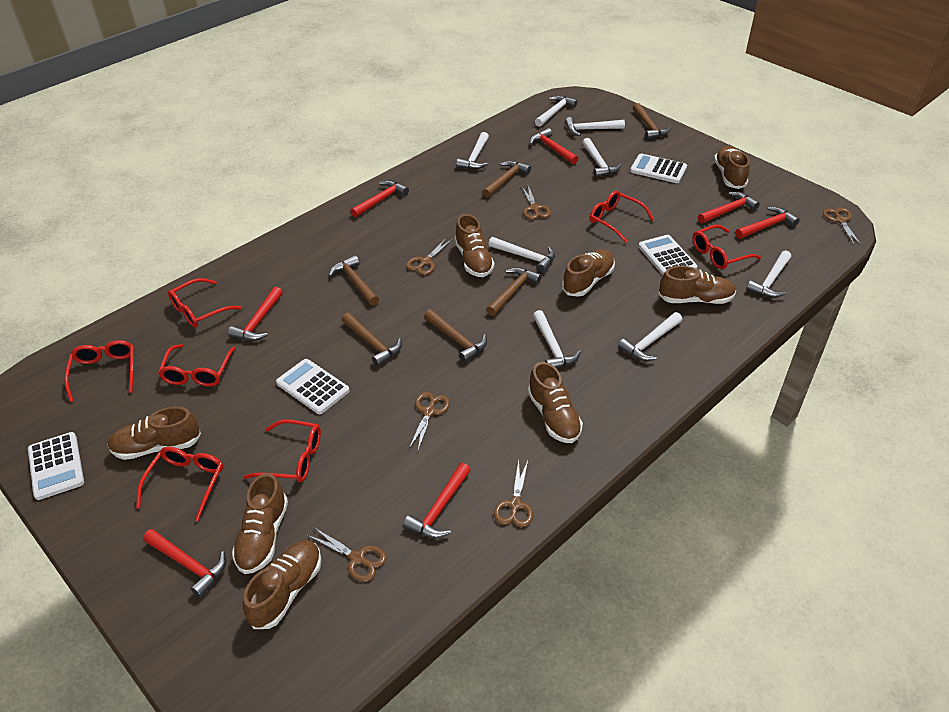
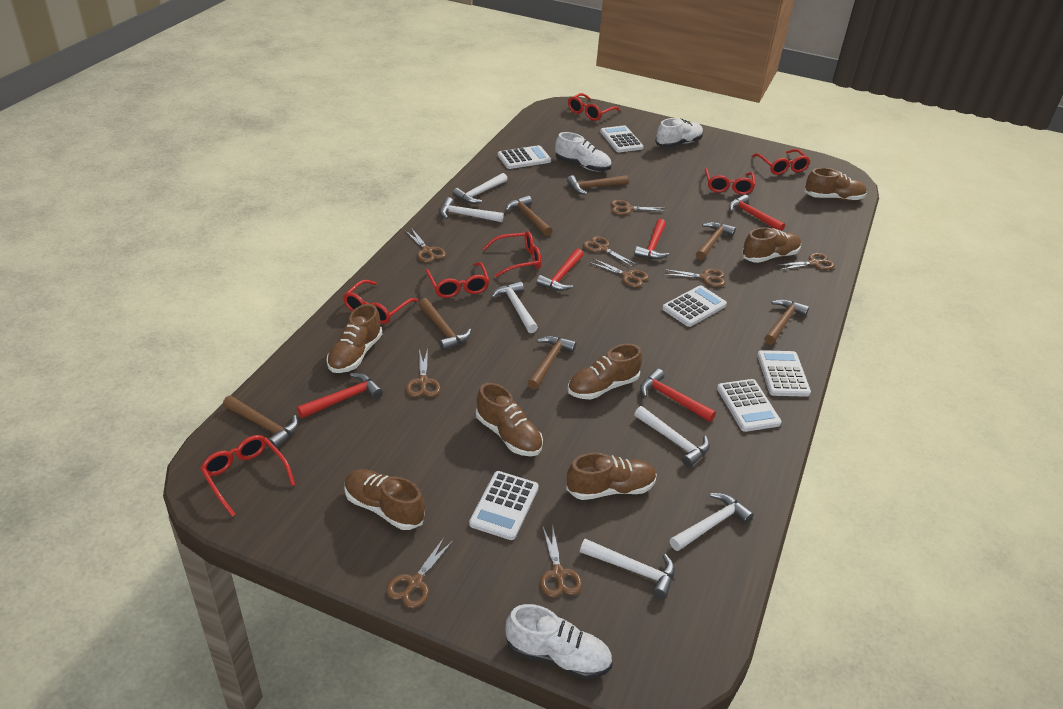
brown hammer: [329,255,379,306] [342,313,402,367] [424,309,487,363] [482,161,531,198] [486,267,542,316] [633,103,671,140] = 6 -> [223,395,298,448] [418,298,471,351] [505,195,552,236] [527,336,576,390] [567,175,628,195] [696,222,736,260] [764,299,809,345] = 7
brown scissors: [307,528,387,582] [406,237,453,275] [409,392,450,450] [494,460,533,527] [521,186,551,220] [823,208,861,245] = 6 -> [386,538,453,608] [406,229,446,263] [406,348,441,397] [540,524,582,597] [583,236,637,267] [589,258,649,288] [610,200,666,215] [663,269,725,287] [776,253,835,270] = 9
brown shoe: [107,406,201,460] [232,473,288,574] [243,540,321,629] [455,214,494,277] [528,362,583,443] [562,249,615,297] [659,266,736,304] [714,146,750,189] = 8 -> [327,304,382,373] [344,469,425,530] [476,383,543,456] [566,453,657,500] [568,344,642,399] [742,227,801,263] [804,168,867,201] = 7
red hammer: [143,529,226,598] [228,287,283,341] [351,180,409,218] [403,463,471,538] [530,128,578,164] [698,192,760,224] [735,207,800,239] = 7 -> [297,373,383,418] [536,249,584,291] [634,219,669,259] [640,369,716,422] [729,194,785,231] = 5
white calculator: [28,432,84,500] [276,359,350,414] [630,153,687,183] [638,235,697,275] = 4 -> [469,471,539,540] [498,145,551,169] [600,125,644,152] [662,285,727,327] [717,379,782,432] [757,350,811,397] = 6
white hammer: [456,132,489,169] [488,237,555,273] [533,310,581,369] [535,96,578,127] [565,117,625,136] [582,138,621,178] [618,312,682,361] [746,251,791,298] = 8 -> [440,197,504,222] [452,173,508,204] [491,281,538,333] [580,539,675,599] [634,406,710,467] [670,493,754,551] = 6
white shoe: none = 0 -> [506,604,613,679] [555,132,611,171] [655,118,703,148] = 3

